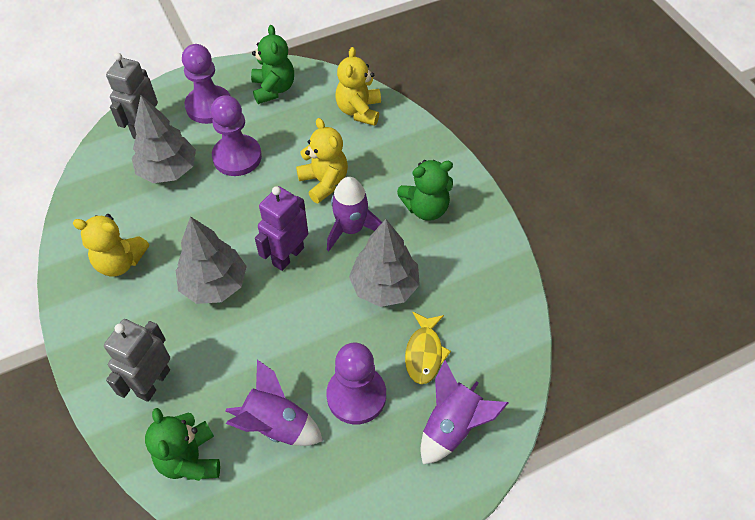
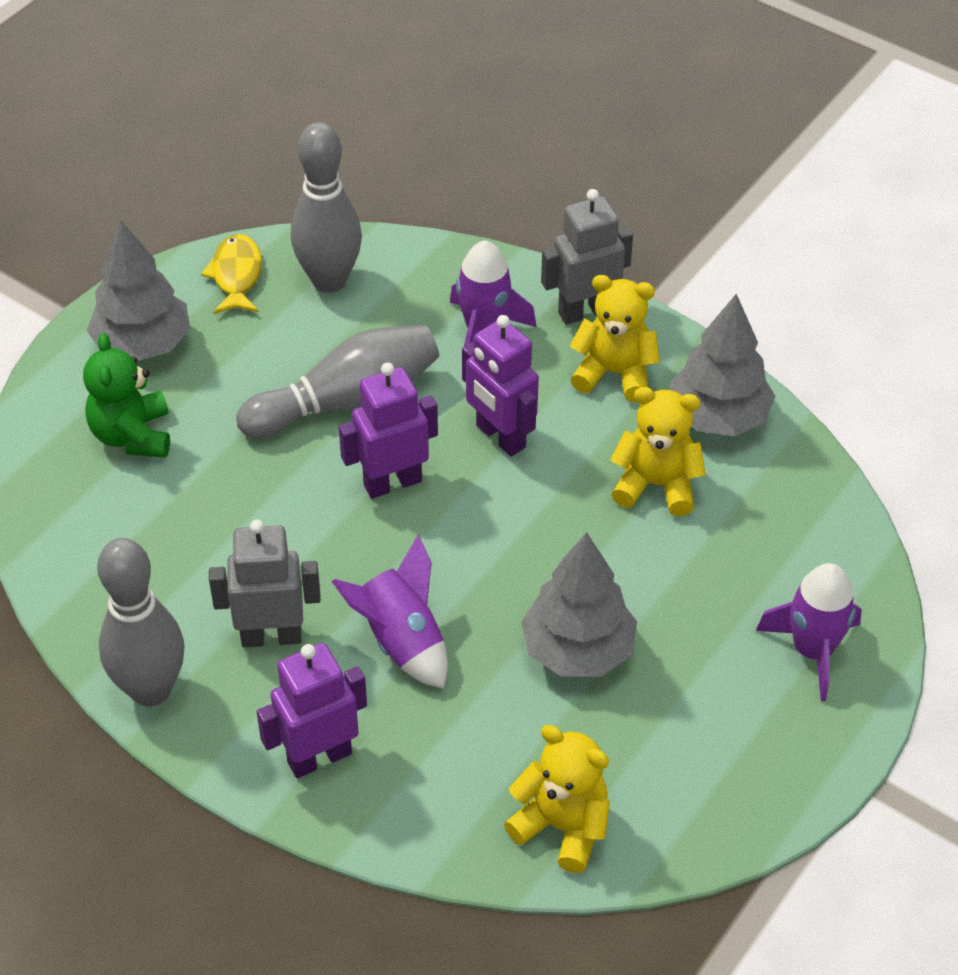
green teddy bear: [145,408,220,481] [251,25,294,104] [397,160,453,221] = 3 -> [83,333,170,458] = 1
grey bowling pin: none = 0 -> [97,538,185,707] [236,325,439,438] [291,122,362,293] = 3
purple pawn: [182,44,231,124] [211,95,262,176] [326,343,386,424] = 3 -> none = 0
purple robot: [255,186,308,271] = 1 -> [257,643,367,778] [339,363,438,499] [462,315,539,457] = 3

